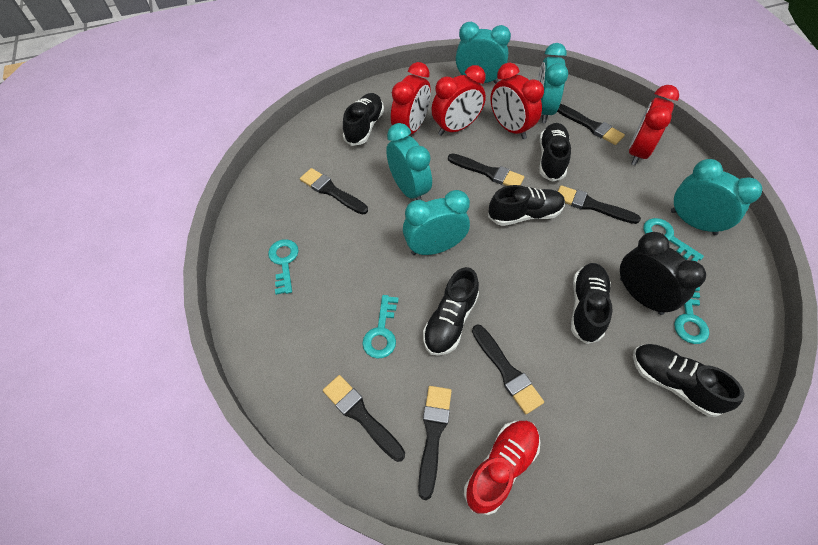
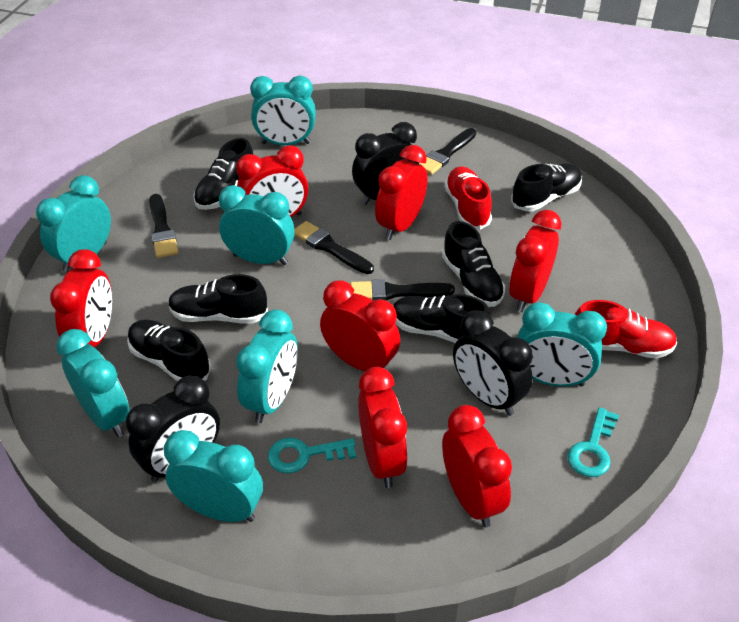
black brush: [300,168,368,215] [323,375,405,462] [418,386,452,500] [448,153,524,186] [472,324,544,414] [557,104,625,145] [558,185,641,224] = 7 -> [149,194,179,258] [294,221,374,274] [350,279,455,301] [419,128,476,175] = 4
black clock: [620,232,706,315] = 1 -> [126,376,220,482] [352,122,419,205] [453,310,533,416] = 3
red clock: [391,62,431,134] [431,65,486,136] [490,63,544,139] [629,85,679,166] = 4 -> [50,249,112,347] [236,145,308,217] [320,281,400,371] [358,367,408,488] [375,145,428,240] [442,405,512,527] [509,210,562,312] = 7
red shoe: [464,421,540,515] = 1 -> [444,167,492,230] [575,300,677,359] = 2
turquoise clock: [386,123,432,200] [403,190,470,255] [456,22,511,84] [538,43,568,123] [671,159,762,235] = 5 -> [36,175,111,273] [56,329,130,437] [164,430,263,522] [219,185,295,265] [236,310,298,423] [250,76,316,145] [517,302,607,386] = 7
turquoise key: [268,239,299,295] [362,295,399,358] [644,218,704,262] [674,287,709,344] = 4 -> [268,438,356,473] [567,407,619,477] = 2

